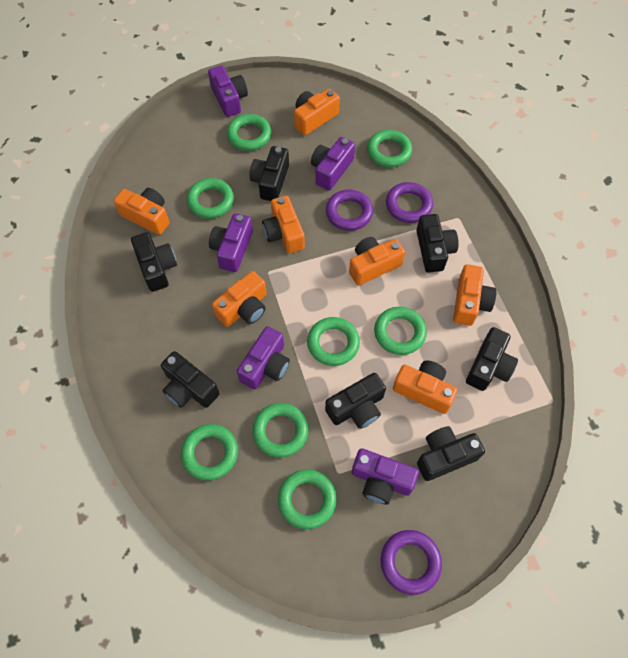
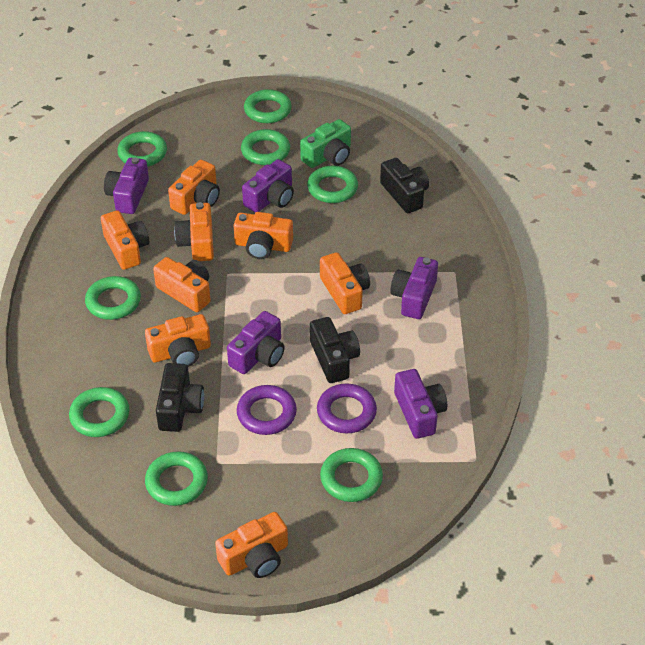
black camera: [131,232,177,292] [161,351,220,408] [249,146,289,201] [325,373,386,429] [416,214,459,273] [417,426,485,481] [466,327,518,391] = 7 -> [156,363,204,432] [310,317,360,383] [380,158,429,213] = 3
green camera: none = 0 -> [300,119,351,168] = 1
orange camera: [114,188,169,235] [212,271,267,327] [262,196,305,254] [294,88,340,136] [349,237,405,286] [393,360,457,414] [453,264,497,326] = 7 -> [101,210,149,270] [145,314,211,367] [153,257,211,312] [168,160,220,215] [174,202,214,261] [215,512,288,578] [234,212,293,259] [320,252,370,314] = 8
purple ring: [326,190,373,231] [380,530,442,595] [386,182,433,223] = 3 -> [237,385,297,435] [317,384,377,433] = 2

